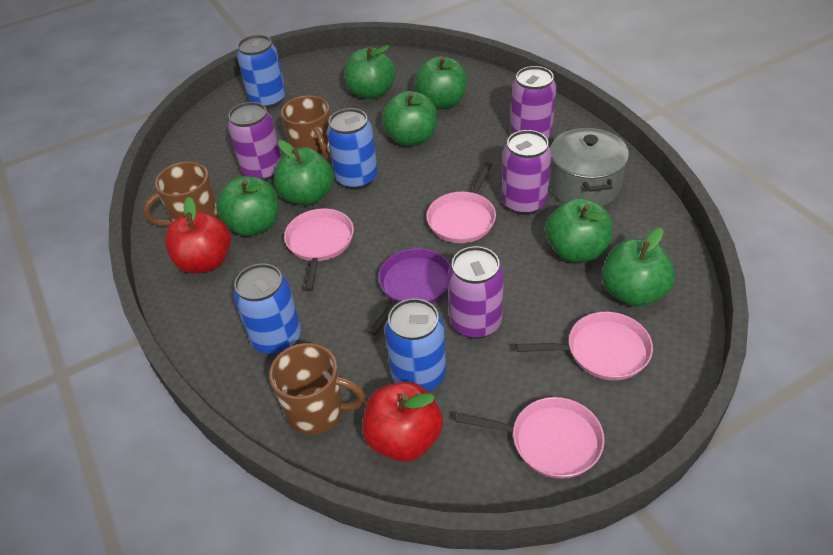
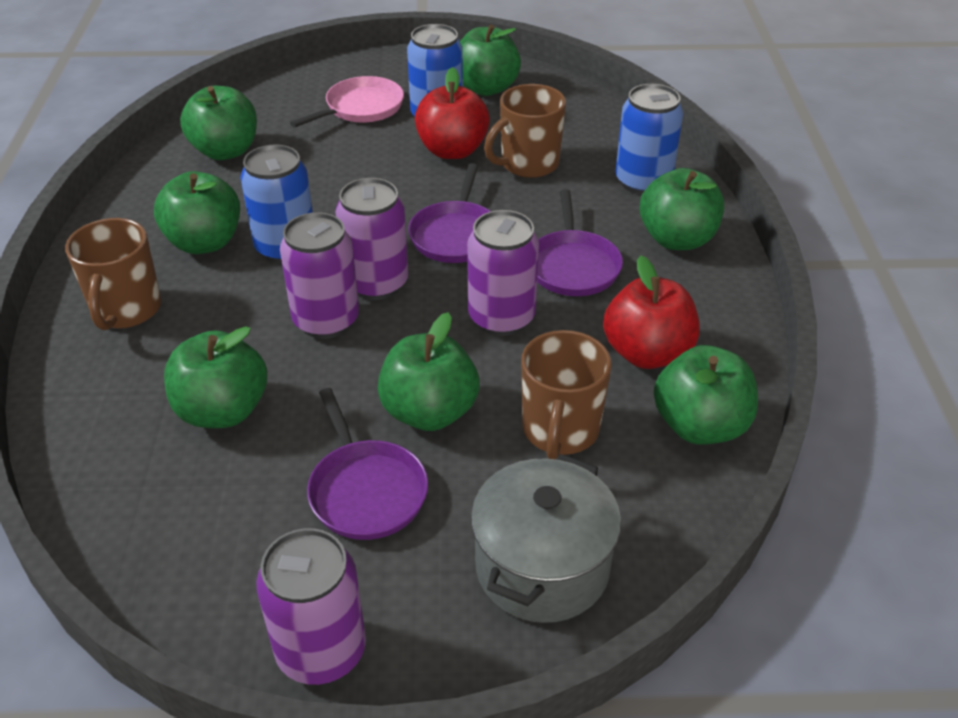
blue can: [233,263,301,355] [237,35,286,109] [327,108,378,190] [385,298,446,391] = 4 -> [240,145,313,263] [407,24,463,116] [615,84,683,195] = 3
pink pan: [284,208,354,291] [427,162,496,243] [456,397,605,479] [516,312,653,380] = 4 -> [290,76,404,127] = 1
purple pan: [368,248,450,336] = 1 -> [307,388,428,540] [408,163,491,263] [537,190,623,296] = 3

